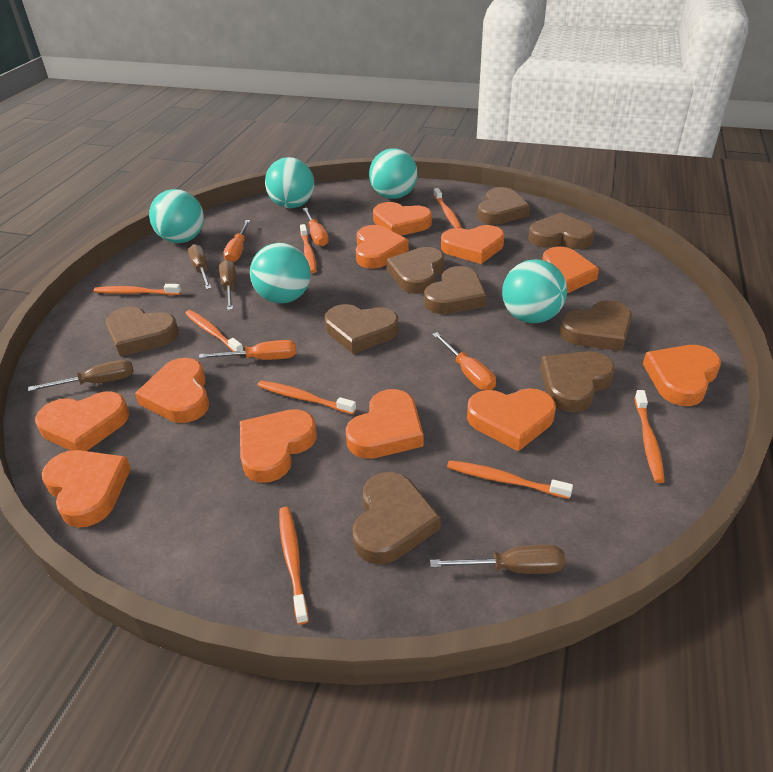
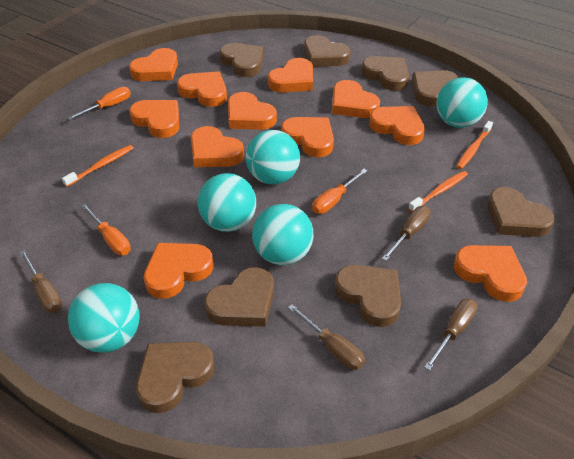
brown heart: [106,307,179,357] [325,304,398,354] [353,472,441,564] [386,247,444,294] [424,266,487,314] [478,187,530,225] [528,212,595,249] [540,351,615,412] [560,300,632,351] = 9 -> [136,342,215,413] [204,267,274,327] [220,43,263,77] [304,35,351,67] [335,265,401,327] [361,56,409,91] [412,70,459,106] [487,187,555,237] = 8
orange screwdriver: [199,340,296,360] [223,220,250,262] [303,208,329,247] [432,332,496,390] = 4 -> [68,87,131,120] [81,204,131,255] [312,169,368,214] = 3
orange toothbrush: [94,284,181,295] [185,310,243,352] [258,381,356,415] [279,507,309,624] [300,224,317,273] [434,188,462,228] [447,460,573,499] [634,390,665,483] = 8 -> [62,145,134,187] [408,171,468,212] [456,121,493,169] = 3

